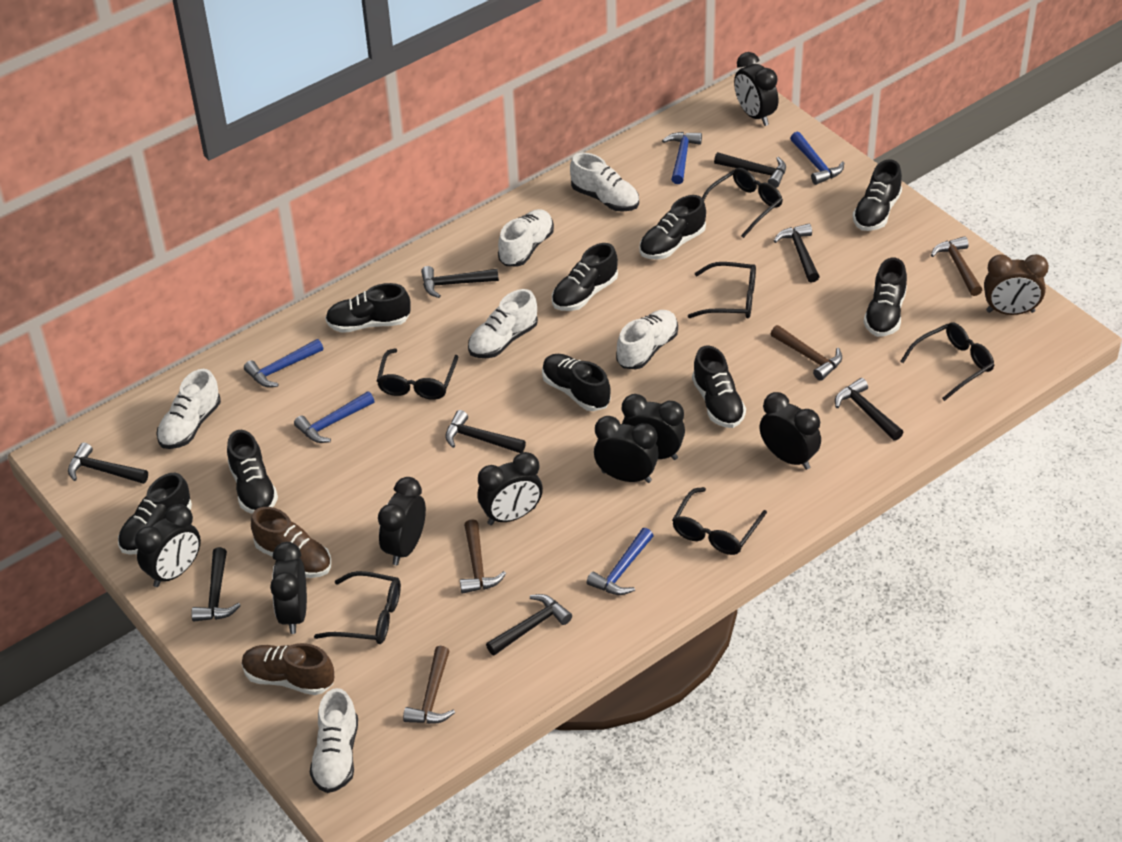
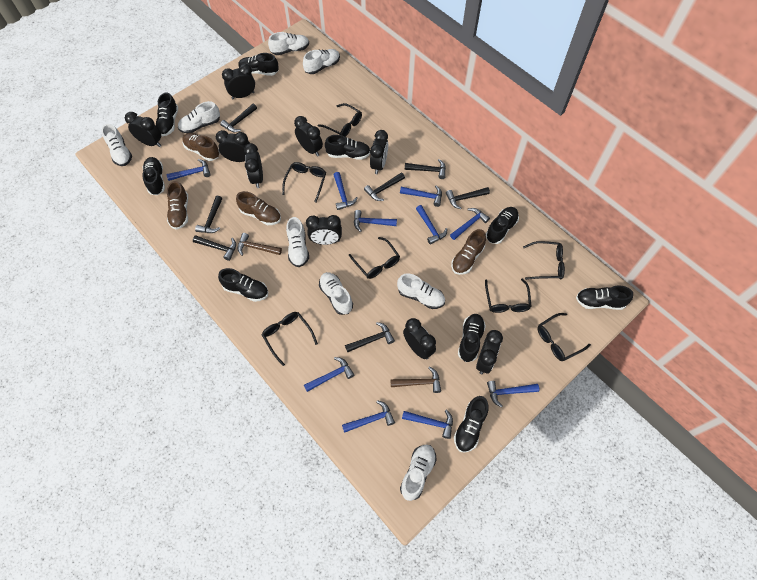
black clock: [135,504,201,587] [270,542,307,634] [378,477,426,565] [478,452,543,525] [594,416,659,483] [622,394,685,460] [734,52,778,126] [759,392,821,470] = 8 -> [125,112,162,147] [216,130,250,162] [222,63,255,99] [244,143,263,188] [294,116,323,157] [306,215,342,245] [370,130,388,174] [403,318,436,359] [476,330,503,374] = 9
black glasses: [314,571,401,644] [377,349,458,400] [672,487,767,555] [688,262,756,318] [702,168,783,238] [900,322,994,401] = 6 -> [262,312,318,366] [282,162,326,203] [318,103,362,137] [349,237,400,279] [485,279,532,313] [523,241,565,280] [537,313,591,361] = 7
black hammer: [68,443,148,484] [191,547,241,622] [421,266,499,298] [445,410,526,453] [486,594,572,656] [714,152,786,188] [774,224,820,282] [835,378,903,441] = 8 -> [193,235,236,261] [195,196,222,233] [220,104,257,132] [345,322,395,352] [364,173,405,201] [405,159,446,179] [446,187,490,209] = 7
blue hammer: [244,339,323,387] [294,391,374,443] [587,528,654,595] [662,132,702,184] [790,132,844,185] = 5 -> [166,159,211,181] [304,357,355,392] [333,172,358,210] [342,400,395,433] [354,210,397,232] [400,185,442,207] [402,410,453,439] [416,205,448,244] [450,208,490,240] [487,381,539,408] = 10
brown clock: [984,254,1049,315] = 1 -> none = 0
brown hammer: [403,646,455,724] [460,519,506,594] [771,325,842,381] [931,236,982,296] = 4 -> [238,233,282,256] [390,366,441,393] = 2
brown shoe: [242,643,334,695] [251,507,331,578] = 2 -> [167,181,188,230] [183,133,220,161] [236,191,281,225] [451,229,486,275] = 4
white shoe: [156,369,221,449] [310,688,358,793] [468,289,538,358] [498,209,554,266] [570,153,639,212] [616,310,678,369] = 6 -> [102,124,132,166] [178,101,220,133] [268,32,309,55] [286,217,309,267] [303,49,340,74] [319,272,353,315] [397,273,445,309] [400,445,437,501] = 8

